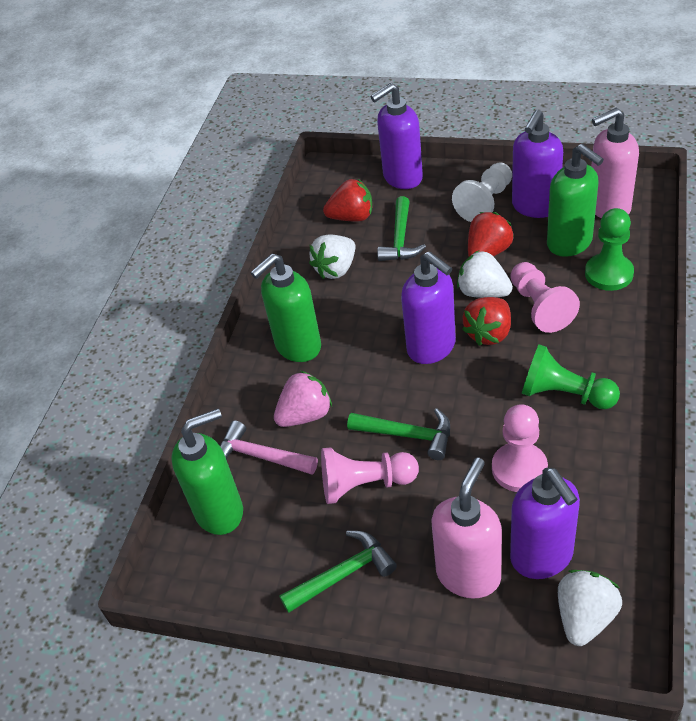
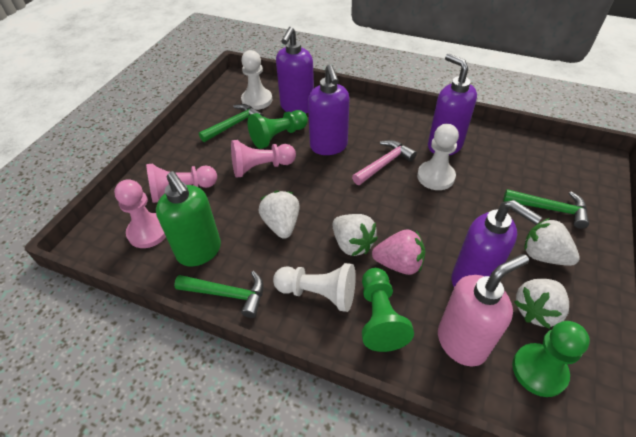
green pawn: [522,344,620,409] [585,208,634,291] = 2 -> [248,110,308,149] [362,268,414,352] [512,321,590,397] = 3
green soap dispenser: [171,409,243,535] [250,253,321,362] [547,144,604,257] = 3 -> [156,171,221,266] = 1
pink soap dispenser: [432,458,502,599] [591,108,639,218] = 2 -> [438,254,529,366] = 1
red strawberry: [323,179,372,222] [462,297,511,346] [468,212,514,257] = 3 -> none = 0
white pawn: [452,162,512,222] = 1 -> [241,50,272,110] [273,263,356,312] [417,124,459,190] = 3
white strawberry: [309,235,356,279] [457,250,513,298] [558,570,622,646] = 3 -> [258,191,300,239] [332,214,378,256] [514,279,569,329] [525,218,580,266] = 4

